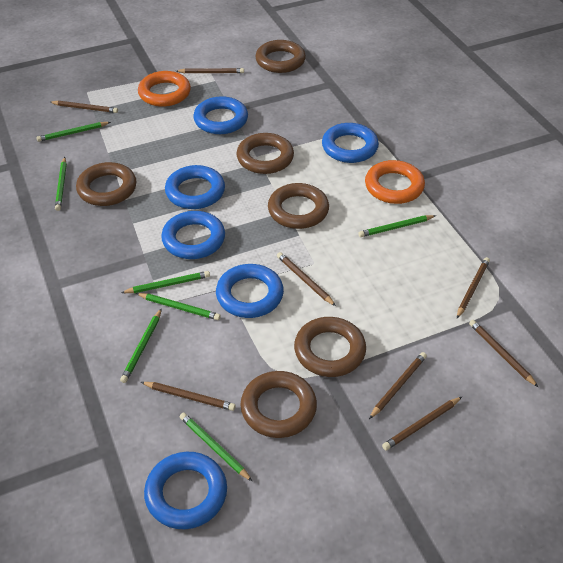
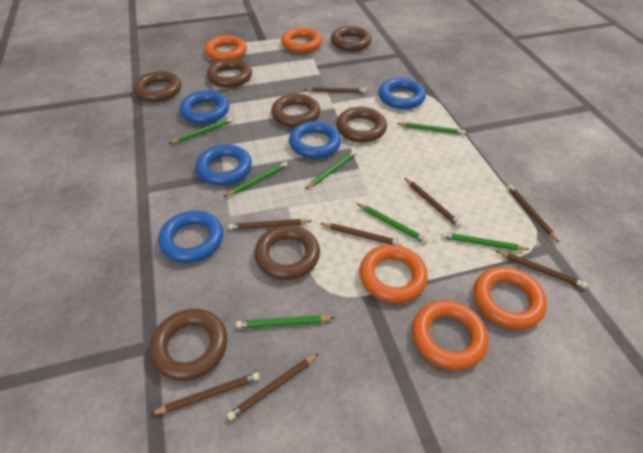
blue ring: [144,452,227,529] [161,211,225,259] [165,165,225,209] [193,96,248,134] [216,264,284,318] [322,123,379,163] = 6 -> [158,210,223,263] [180,90,229,124] [196,144,252,185] [289,121,341,159] [379,78,426,109] = 5
brown ring: [76,162,137,206] [236,133,294,174] [240,371,317,438] [255,40,306,73] [268,183,329,229] [294,317,366,377] = 6 -> [133,71,181,102] [149,309,227,381] [207,58,252,88] [254,225,320,280] [271,94,320,128] [331,26,372,51] [336,107,387,143] = 7
orange ring: [138,71,191,107] [365,160,425,204] = 2 -> [204,35,247,61] [281,27,322,53] [359,245,428,303] [412,300,488,370] [474,267,547,329] = 5

